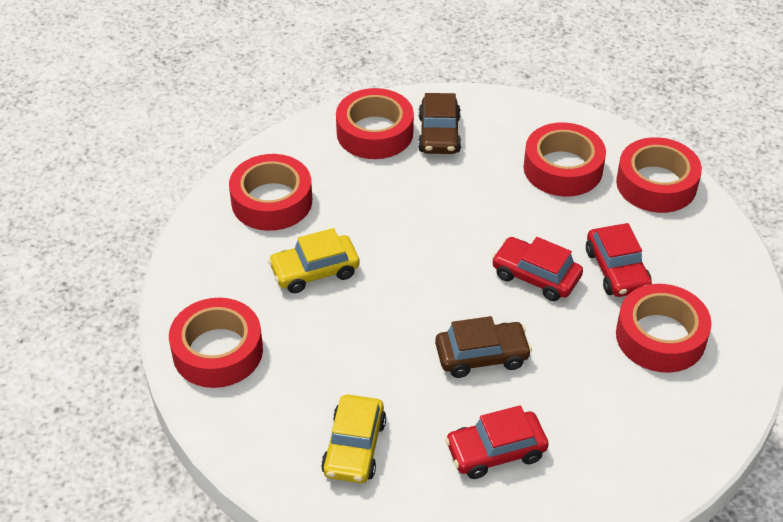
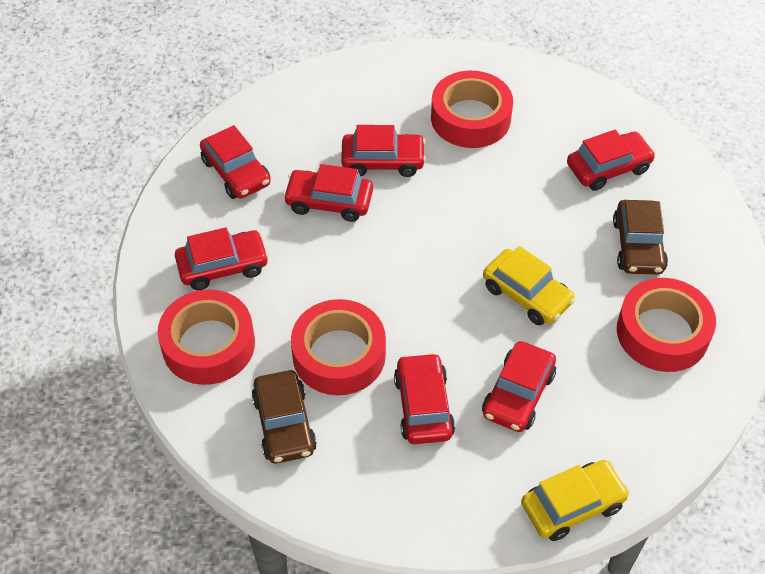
red car: [445,405,549,479] [492,237,583,301] [586,223,652,297] = 3 -> [175,227,269,290] [200,125,271,199] [283,164,373,222] [341,125,426,177] [394,353,455,444] [482,341,556,432] [567,130,656,191] = 7
red tape: [169,298,263,388] [229,154,312,231] [336,88,414,159] [524,122,606,197] [616,137,702,213] [616,284,712,373] = 6 -> [158,289,255,385] [291,299,386,395] [431,71,513,148] [617,278,716,372] = 4

